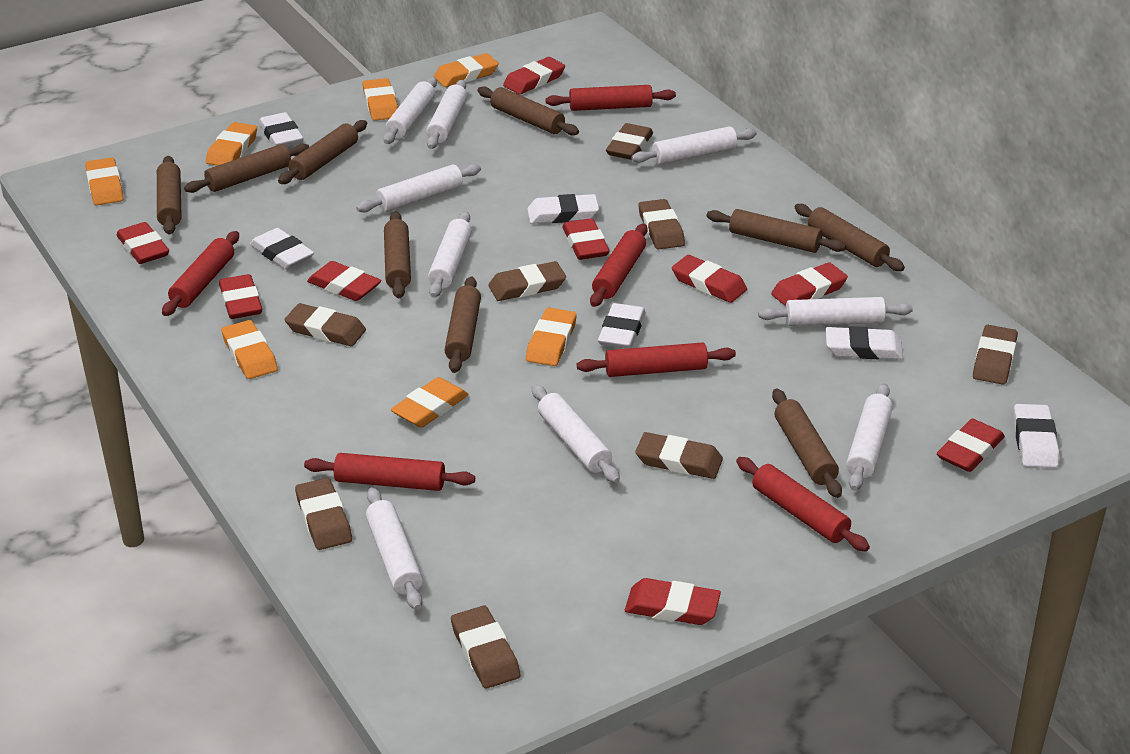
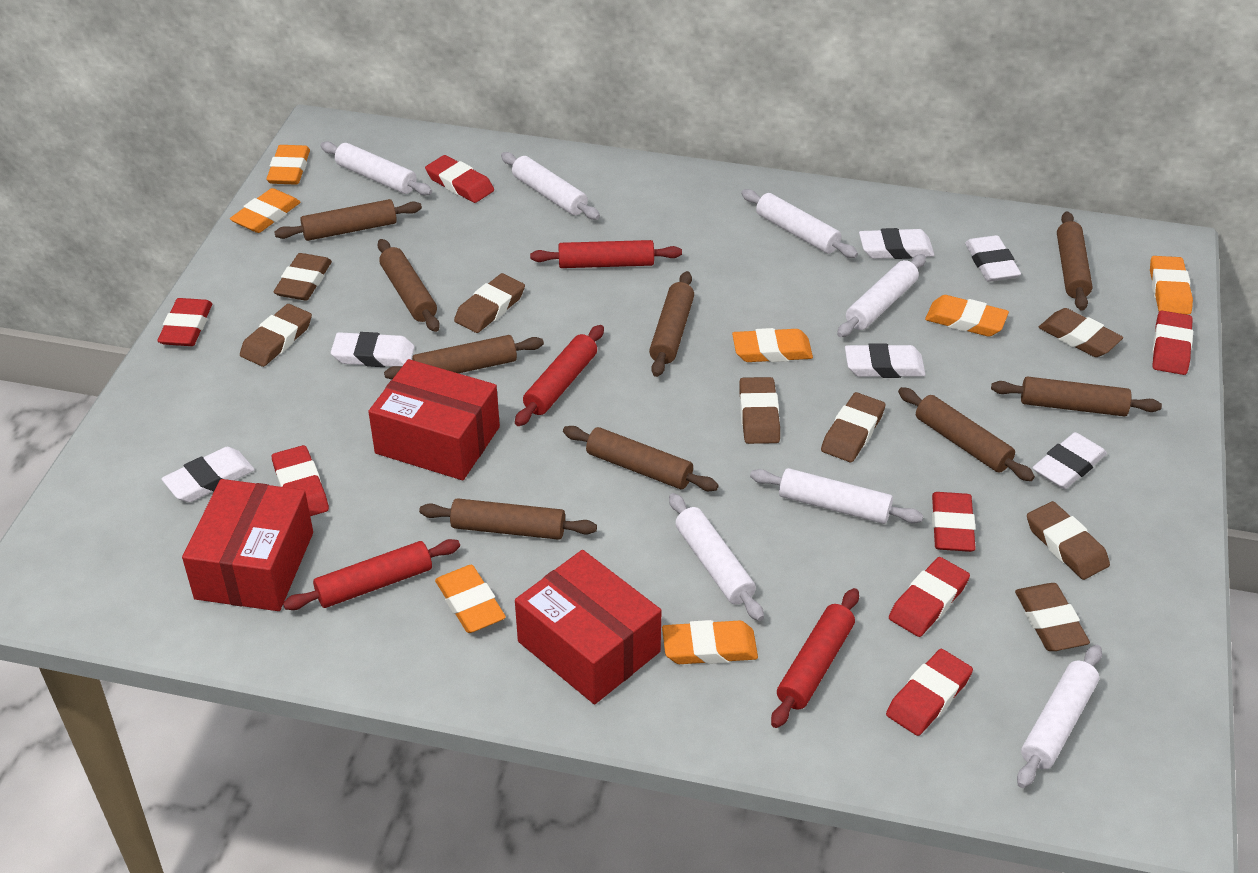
red box: none = 0 -> [182,479,313,611] [368,359,500,480] [515,550,661,704] = 3
red eraser: [117,222,169,264] [219,274,262,319] [307,261,381,301] [503,57,565,94] [562,218,610,260] [625,578,721,625] [672,255,747,303] [771,262,848,306] [937,419,1005,472] = 9 -> [157,298,212,346] [272,445,329,516] [425,155,494,203] [886,649,973,736] [889,557,970,637] [932,492,976,552] [1152,311,1193,375] = 7
red rolling pin: [162,231,239,316] [304,453,475,491] [546,85,676,111] [577,342,736,377] [590,224,647,307] [736,457,870,551] = 6 -> [283,539,460,610] [515,325,604,426] [530,240,682,268] [771,588,859,728] = 4
white rolling pin: [356,164,481,212] [366,487,423,610] [383,77,437,144] [426,80,467,149] [428,211,472,298] [532,384,620,483] [631,126,757,165] [758,297,913,326] [846,383,893,491] = 9 -> [320,141,432,195] [501,152,600,220] [669,493,764,621] [741,189,858,258] [750,468,923,524] [837,254,926,337] [1017,645,1102,788] = 7

